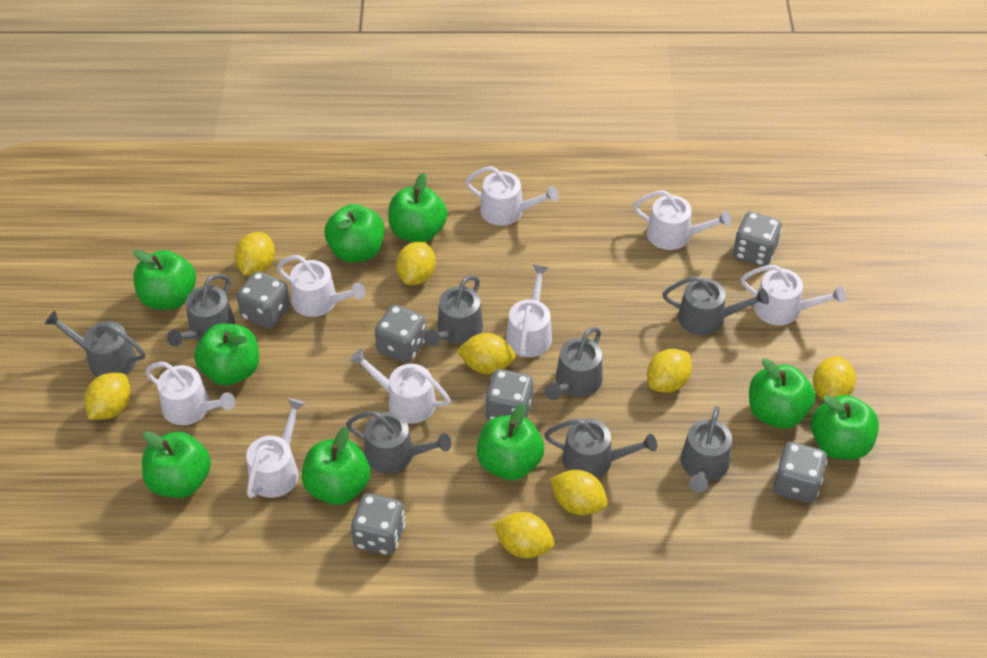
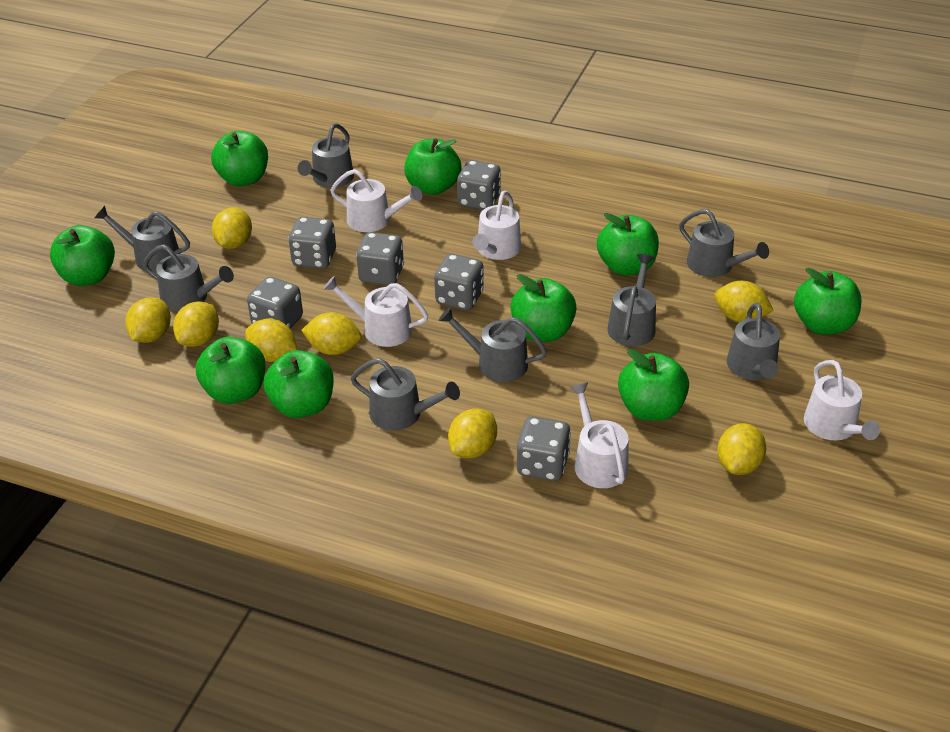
white watering can: [145,362,235,425] [246,398,305,498] [277,255,365,317] [350,349,451,424] [465,166,559,226] [506,265,552,357] [633,190,731,250] [741,265,845,325] = 8 -> [323,276,428,347] [330,169,422,232] [472,191,521,260] [569,383,629,488] [804,360,880,440] = 5

